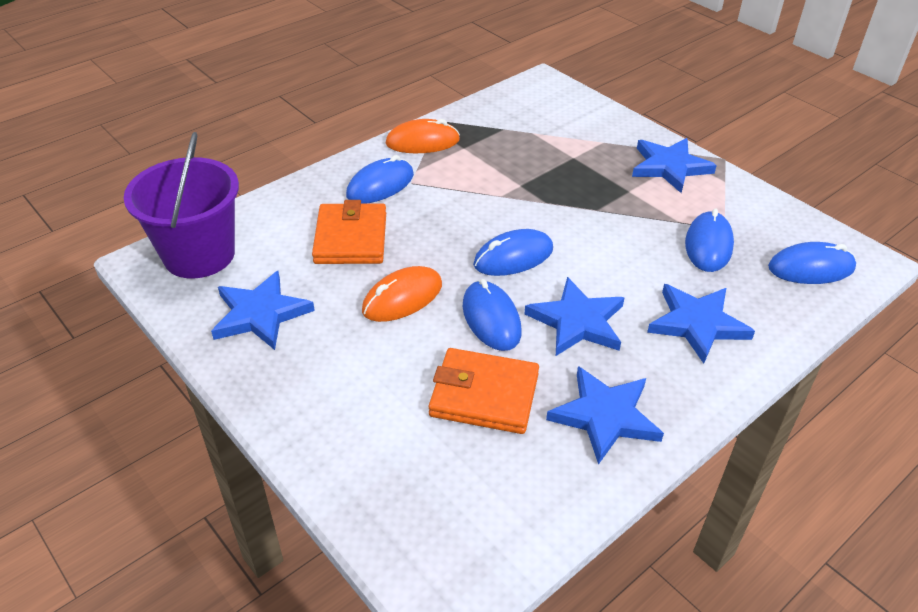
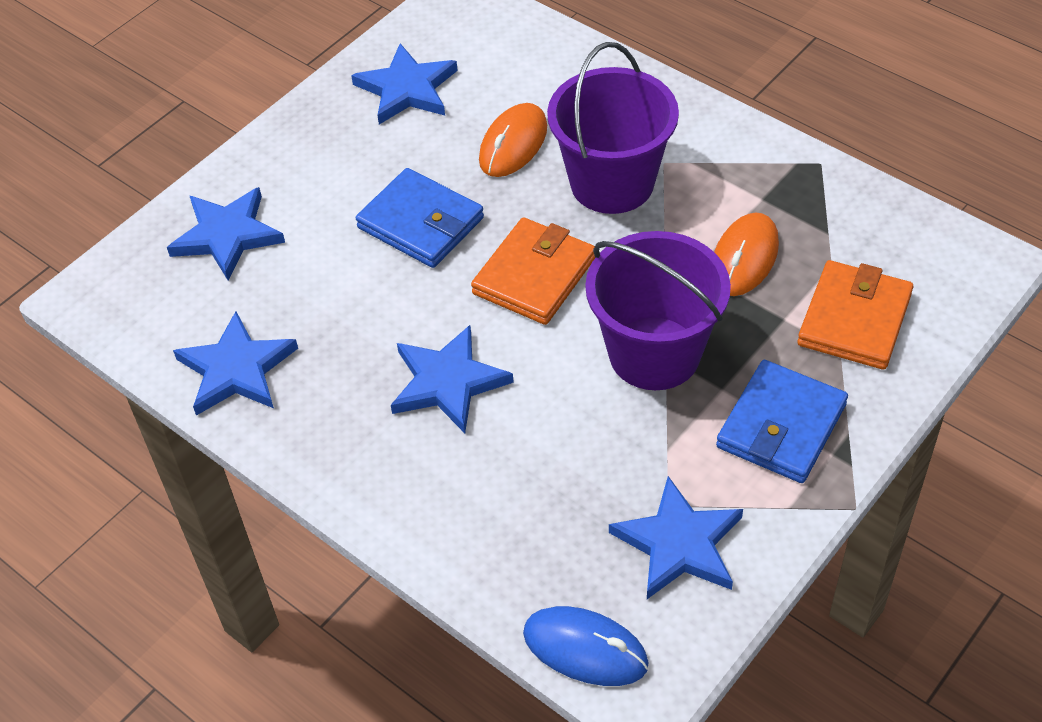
blue mouse: [346,155,414,204] [463,279,521,351] [473,229,553,276] [685,208,734,272] [768,242,856,284] = 5 -> [523,606,649,686] = 1
blue wallet: none = 0 -> [356,168,484,268] [716,360,848,483] = 2
purple bucket: [124,132,239,279] = 1 -> [547,42,679,214] [585,231,731,390] = 2

